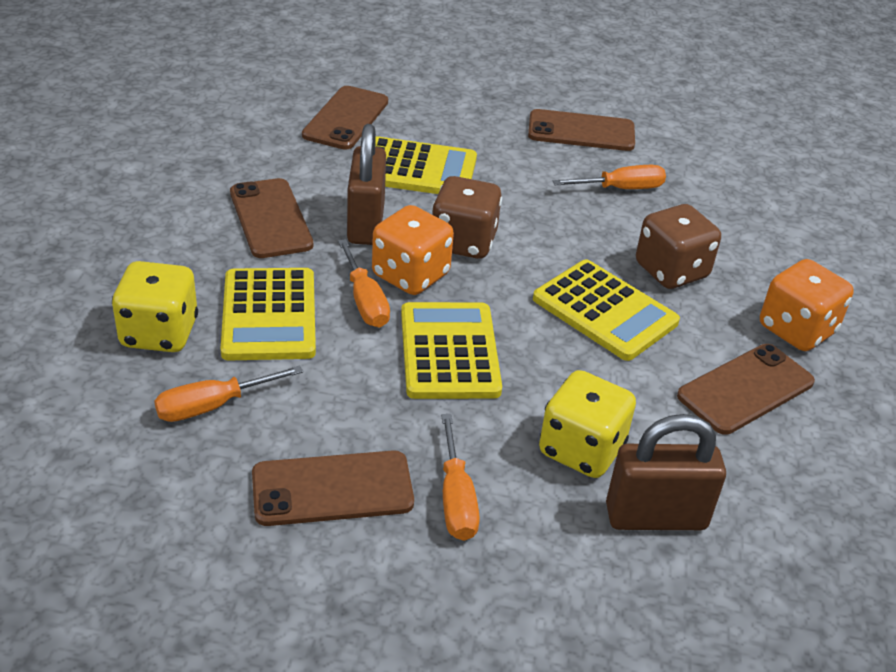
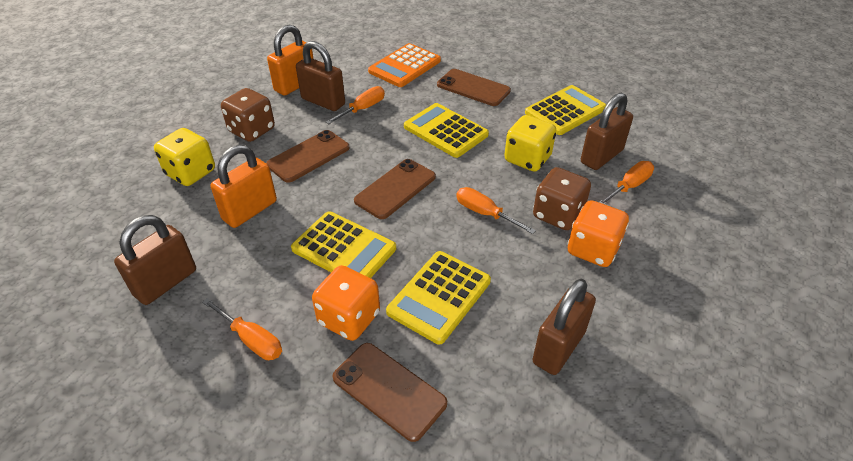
brown padlock: [347,124,386,245] [606,414,726,530] = 2 -> [114,215,196,305] [296,41,345,111] [532,279,596,375] [581,93,633,170] = 4
brown phone: [230,178,313,258] [252,451,414,526] [302,86,388,149] [528,109,635,151] [677,344,815,435] = 5 -> [266,130,350,183] [332,343,447,442] [354,159,436,219] [437,69,511,106] = 4
orange calculator: none = 0 -> [368,43,441,87] = 1
orange padlock: none = 0 -> [210,145,277,228] [267,24,314,96] = 2

